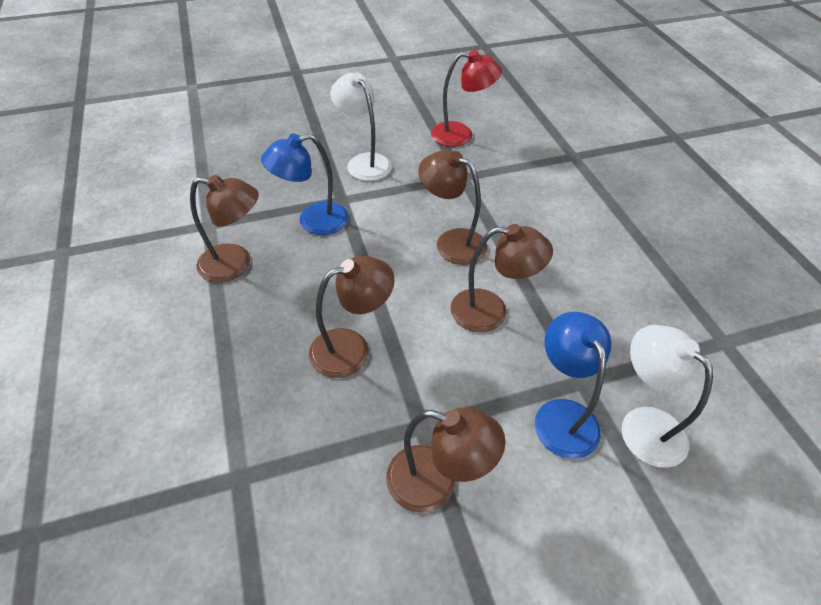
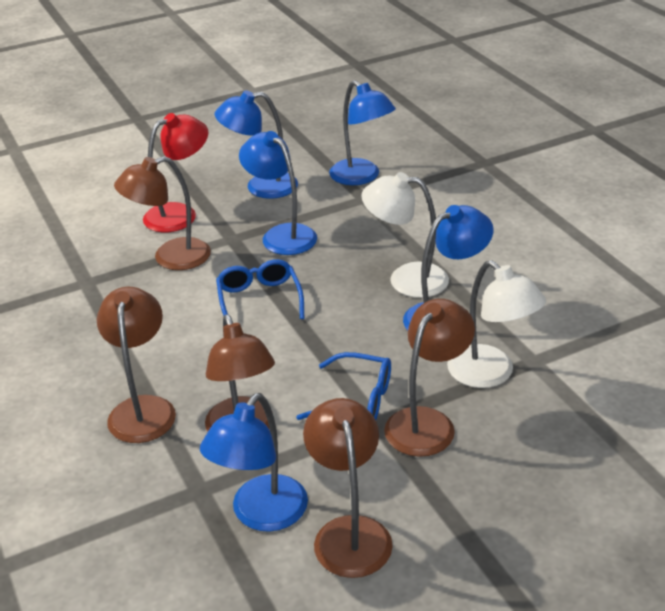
blue glasses: none = 0 -> [216,259,304,319] [296,352,391,420] = 2
blue lamp: [261,134,349,235] [535,312,611,459] = 2 -> [200,393,308,532] [215,90,298,199] [239,131,317,255] [329,80,396,185] [403,205,494,330] = 5

